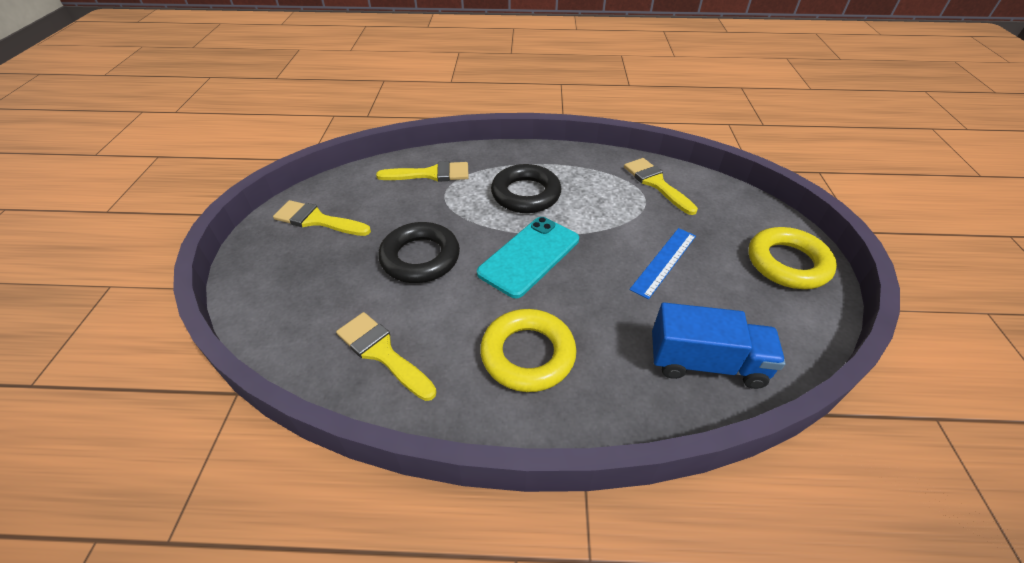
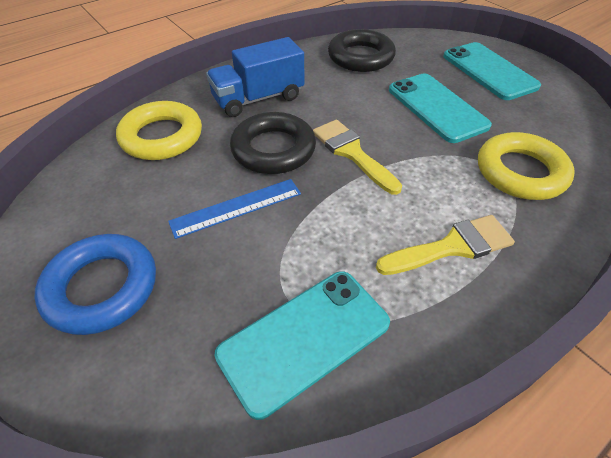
blue ring: none = 0 -> [34,234,156,335] = 1
turquoise phone: [477,217,579,298] = 1 -> [214,271,390,420] [389,74,492,143] [443,42,541,100] = 3
yellow brush: [273,200,371,236] [336,312,437,401] [376,161,469,182] [624,158,698,215] = 4 -> [313,120,402,195] [376,215,515,275] = 2

